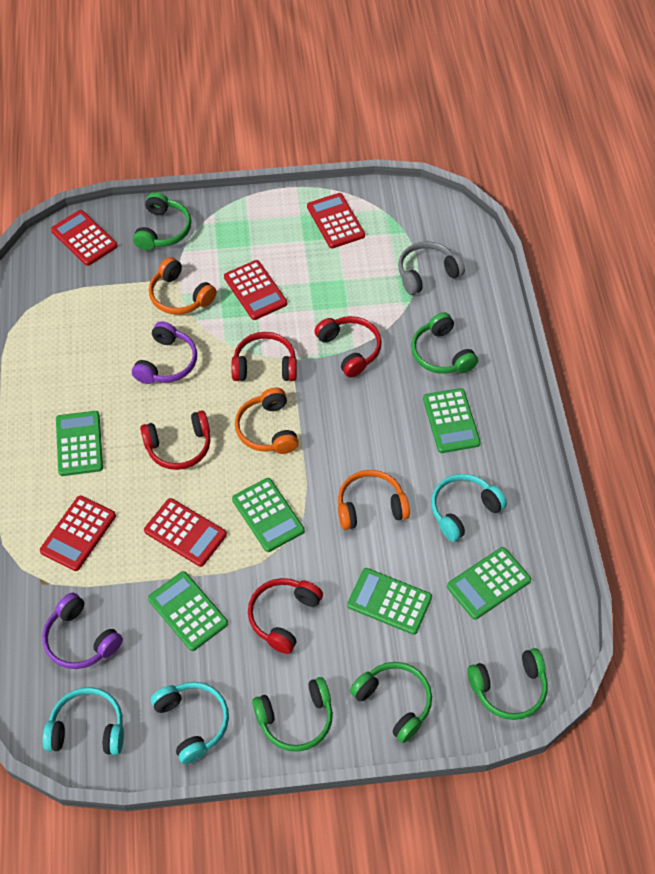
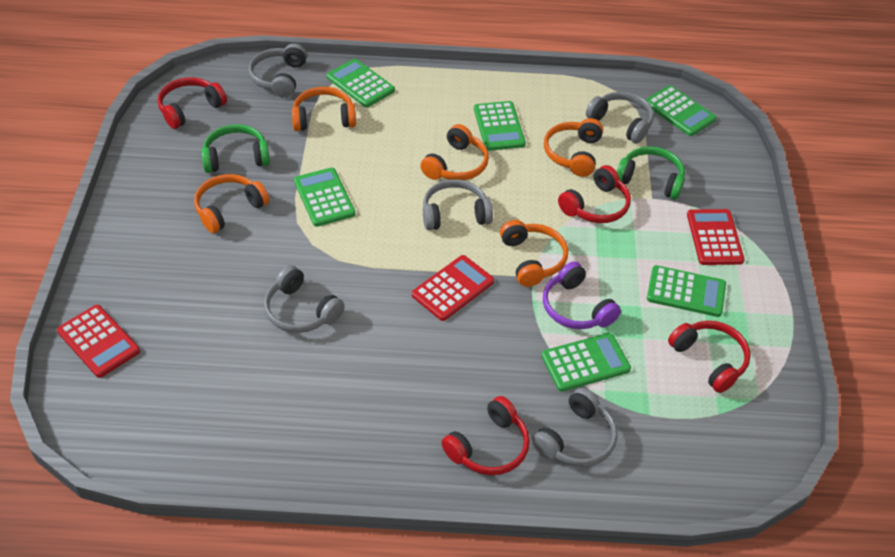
green headphones: [133,192,191,250] [252,677,333,752] [350,662,432,743] [411,312,478,374] [467,648,548,720] = 5 -> [201,124,270,173] [617,146,685,200] = 2
grey headphones: [398,241,465,295] = 1 -> [249,43,307,98] [264,265,345,333] [423,179,493,230] [532,388,617,467] [586,92,654,144] = 5
orange headphones: [149,257,217,315] [235,388,299,454] [338,470,410,530] = 3 -> [194,174,269,233] [292,87,356,131] [420,124,489,180] [500,220,568,287] [544,118,603,177] = 5
purple headphones: [42,593,123,669] [132,321,197,384] = 2 -> [543,261,621,329] = 1
red calculator: [40,495,116,571] [51,210,118,266] [144,498,227,567] [224,260,287,320] [307,193,365,248] = 5 -> [57,305,140,378] [412,255,494,321] [687,209,745,265] = 3
turquoise headphones: [43,687,124,755] [151,682,229,764] [431,474,507,542] = 3 -> none = 0

